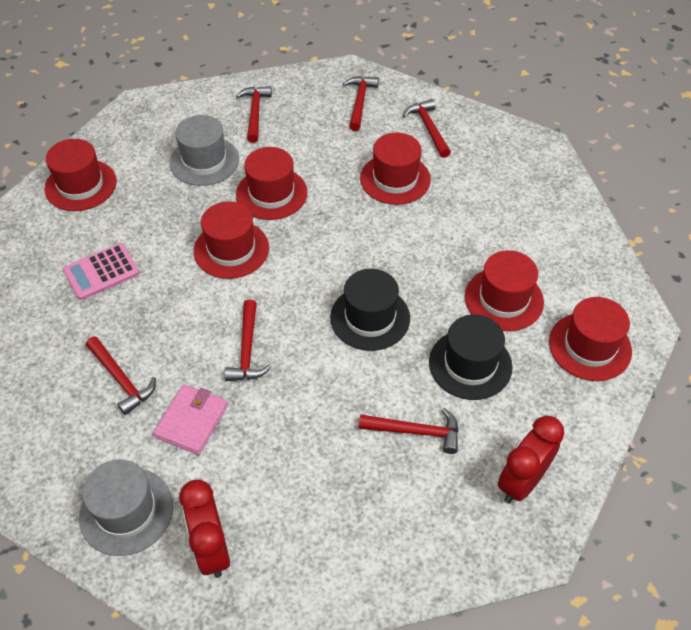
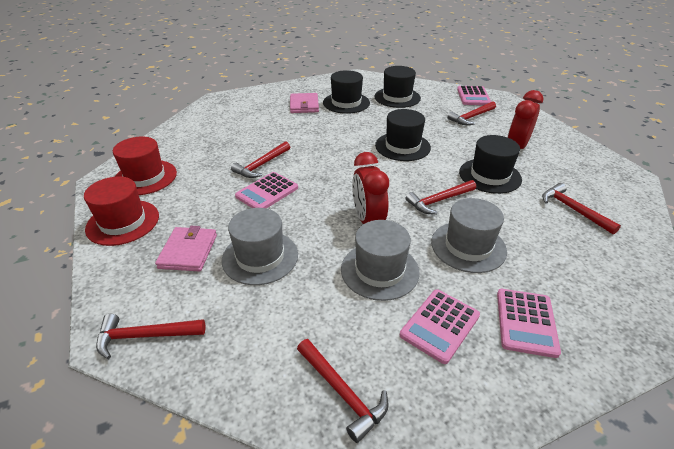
black hat: [330,269,410,351] [429,314,512,400] = 2 -> [323,70,370,114] [374,66,421,108] [375,109,431,161] [459,135,522,194] = 4
grey hat: [79,459,173,556] [170,115,239,186] = 2 -> [222,208,298,285] [341,220,420,301] [431,198,507,273] = 3
pink calculator: [63,243,139,300] = 1 -> [235,172,298,208] [400,289,480,364] [457,86,491,105] [497,289,561,358] = 4
pink wallet: [153,384,228,455] = 1 -> [155,226,217,272] [290,93,319,113] = 2
red hat: [44,139,117,211] [194,201,269,279] [236,147,308,220] [360,133,431,205] [465,250,544,331] [549,297,632,381] = 6 -> [84,176,159,246] [113,137,177,195] = 2

